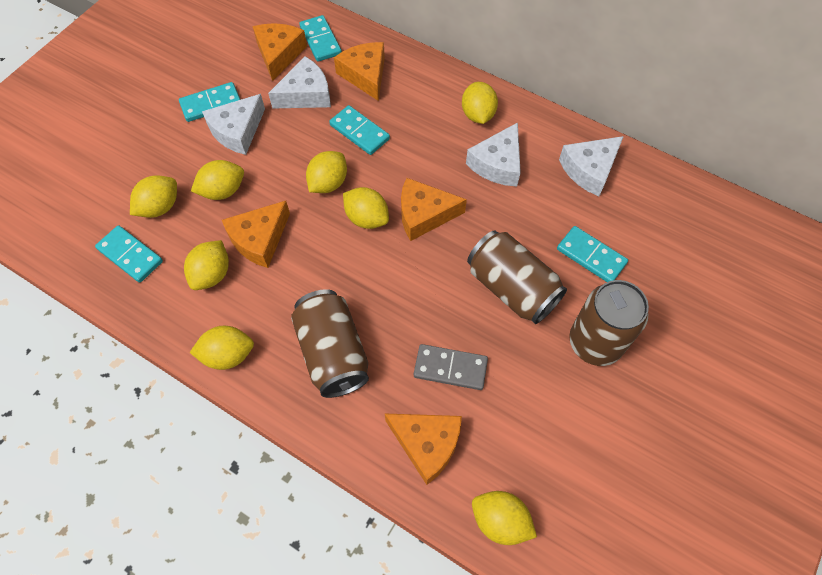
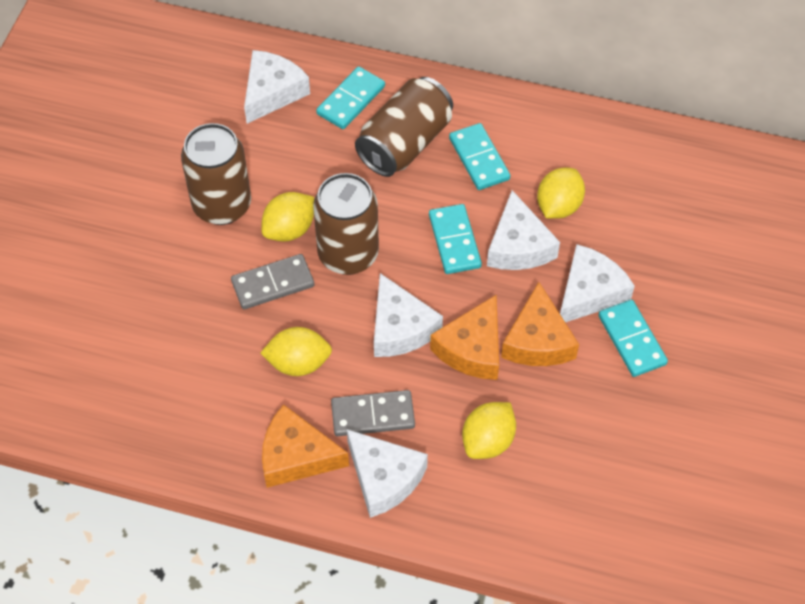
grey domino: [414,344,488,390] = 1 -> [231,254,314,309] [331,390,415,436] = 2
orange cheese: [222,201,290,268] [253,23,307,81] [334,42,385,101] [385,414,462,485] [401,178,467,241] = 5 -> [262,404,349,488] [430,295,499,380] [501,282,579,366] = 3
turquoise domino: [95,225,163,283] [179,82,240,122] [299,15,342,61] [329,105,390,155] [557,226,628,282] = 5 -> [316,66,385,129] [429,204,482,274] [449,123,510,190] [598,300,668,377] = 4
white cheese: [202,94,265,155] [268,56,331,109] [466,122,521,187] [559,136,624,196] = 4 -> [244,50,310,124] [347,429,428,518] [374,273,443,357] [487,190,560,270] [560,244,635,322] = 5
yellow lemon: [130,175,177,218] [184,240,229,290] [190,326,254,370] [191,160,244,200] [306,151,347,193] [343,187,389,229] [462,82,498,124] [472,491,537,545] = 8 -> [260,327,332,376] [261,192,314,242] [462,402,516,459] [537,167,585,219] = 4

